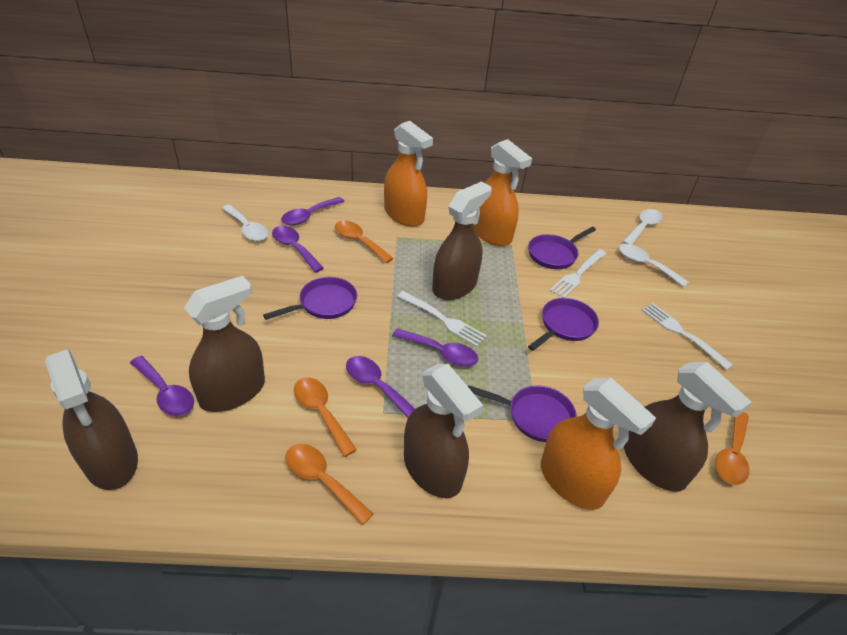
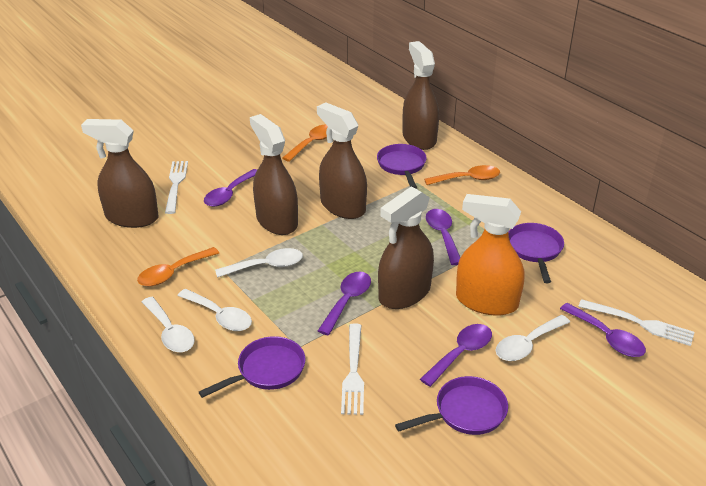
orange spoon: [285,444,373,525] [294,377,357,457] [335,220,394,263] [715,412,749,485] = 4 -> [137,247,219,286] [282,124,328,162] [424,165,500,185] = 3
orange spray bottle: [384,121,433,227] [473,139,532,246] [541,378,656,510] = 3 -> [456,194,524,316] = 1
white spoon: [221,205,268,241] [619,244,689,287] [622,209,663,244] = 3 -> [142,297,195,352] [177,289,252,331] [215,248,303,278] [495,315,570,361] = 4

